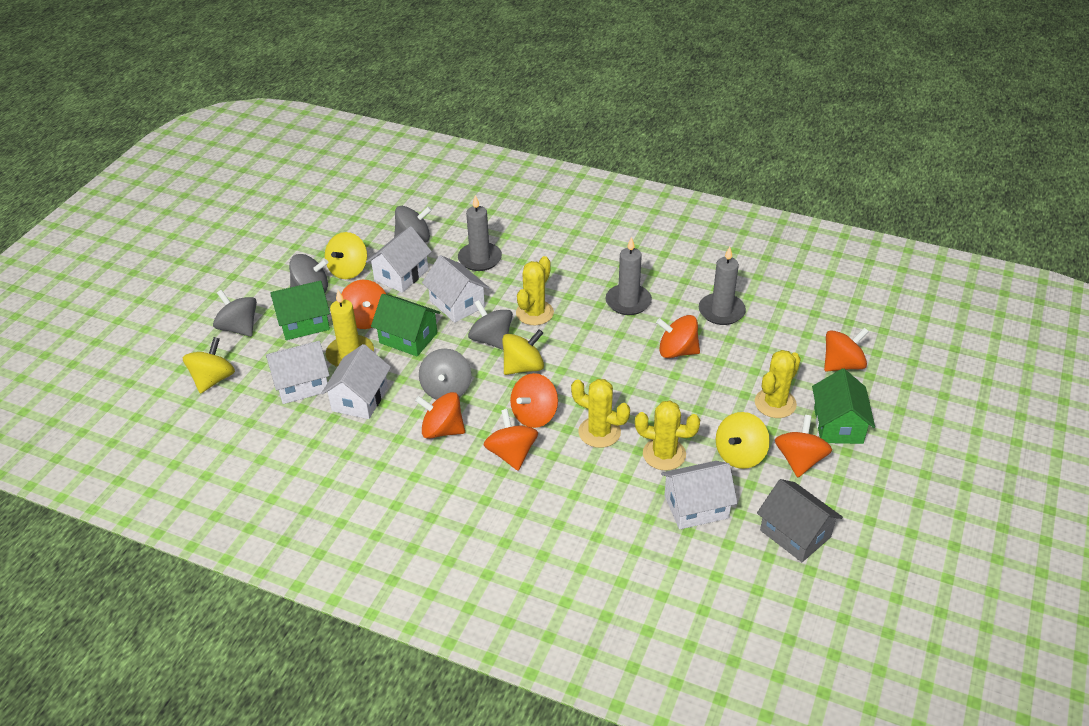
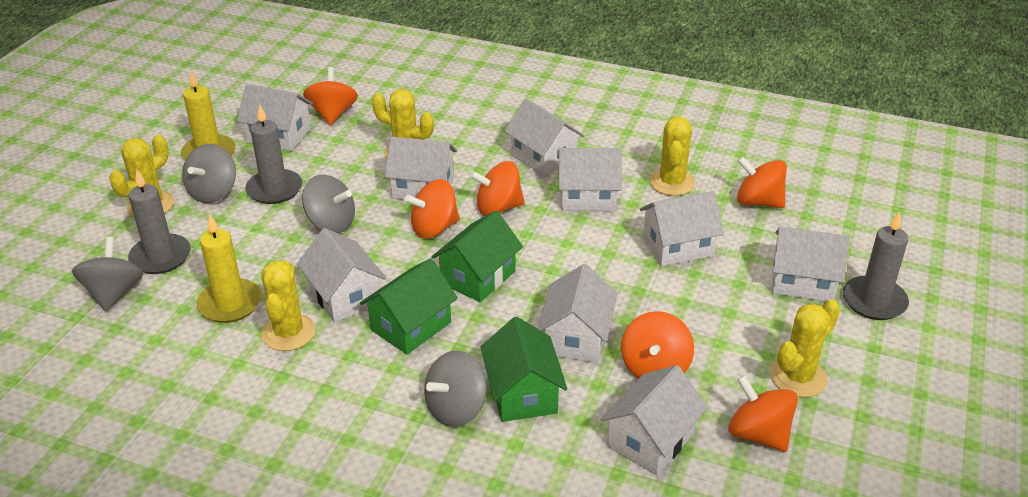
grey house: [757,479,843,562] = 1 -> none = 0
grey spinning top: [213,290,257,337] [289,254,328,292] [394,206,432,242] [419,348,472,400] [468,300,513,350] = 5 -> [72,237,143,311] [182,144,236,203] [302,175,355,233] [424,351,487,427] = 4
orange spinning top: [341,280,386,329] [415,392,465,439] [484,409,538,470] [510,373,558,428] [656,315,700,358] [775,415,832,477] [824,327,869,372] = 7 -> [303,67,358,125] [405,179,460,239] [470,161,525,216] [621,311,694,378] [728,375,798,452] [737,156,787,208] = 6
white house: [266,341,330,404] [321,344,391,419] [366,226,432,293] [422,255,489,323] [661,461,738,529] = 5 -> [237,84,313,151] [297,228,386,322] [385,137,457,200] [504,99,585,177] [538,264,617,363] [558,148,622,211] [600,365,707,475] [640,191,724,266] [772,226,850,302] = 9
yellow cactus: [516,256,554,325] [571,379,630,448] [635,401,700,471] [755,350,801,418] = 4 -> [109,135,174,217] [261,260,315,351] [372,89,434,160] [649,116,695,196] [770,299,840,397] = 5
yellow candle: [326,290,374,367] = 1 -> [181,71,236,160] [196,214,262,323] = 2
yellow spinning top: [183,337,235,394] [325,232,367,279] [502,329,544,375] [716,412,770,469] = 4 -> none = 0

